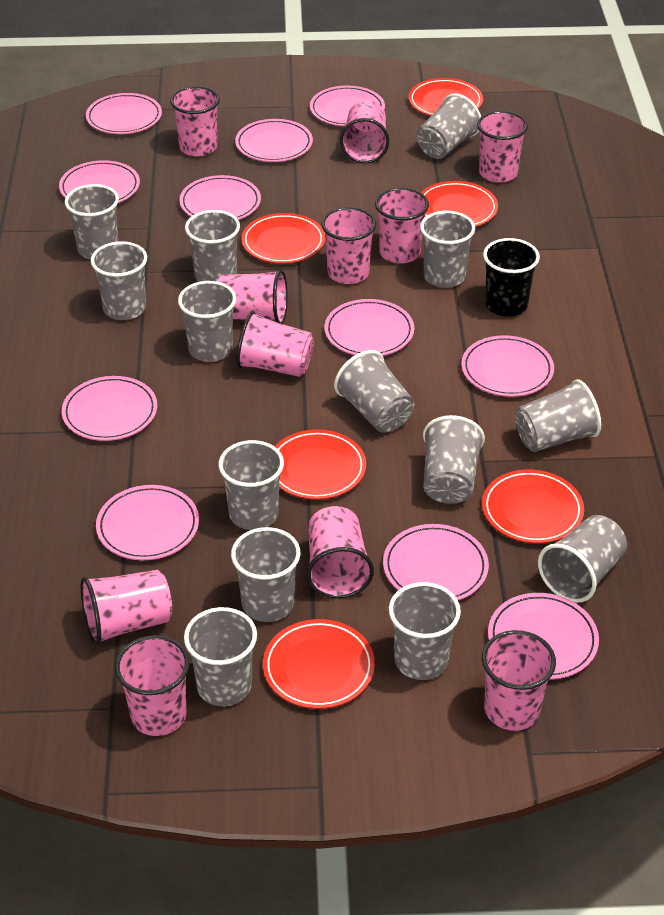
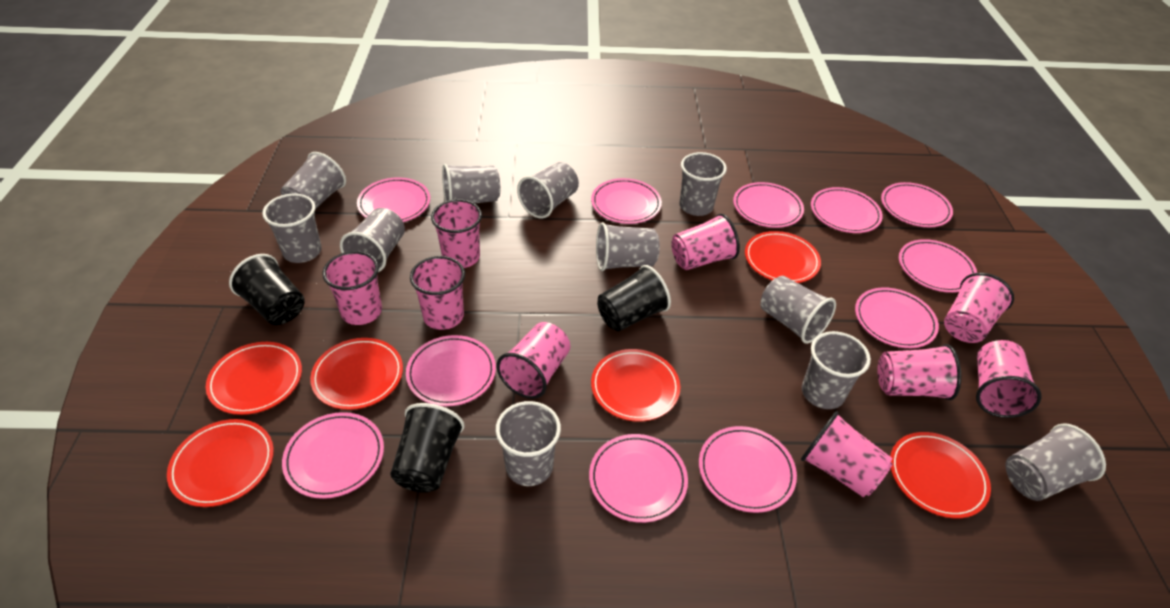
black cup: [483,238,540,317] = 1 -> [229,254,305,325] [390,403,465,493] [597,265,671,331] = 3
grey cup: [65,184,119,259] [91,241,147,320] [178,281,236,362] [184,607,257,706] [185,210,240,282] [219,440,284,530] [231,527,301,622] [334,350,414,433] [389,582,461,680] [416,93,481,159] [420,211,475,288] [423,415,485,504] [515,379,601,452] [538,515,627,603] = 14 -> [262,194,322,263] [280,152,346,209] [340,208,405,272] [442,164,500,204] [496,401,561,486] [517,162,579,218] [596,222,660,271] [679,152,727,216] [761,276,836,344] [802,331,871,409] [1006,423,1106,501] = 11
pink cup: [81,570,172,645] [115,635,190,736] [170,86,220,157] [217,269,288,324] [236,312,314,377] [307,506,374,598] [321,207,376,284] [340,100,389,164] [375,188,429,264] [477,111,528,183] [482,630,556,731] = 11 -> [322,251,382,325] [410,256,465,330] [431,199,482,268] [497,322,570,399] [671,214,740,270] [801,411,893,497] [877,344,961,400] [944,273,1014,343] [976,340,1042,418] = 9

